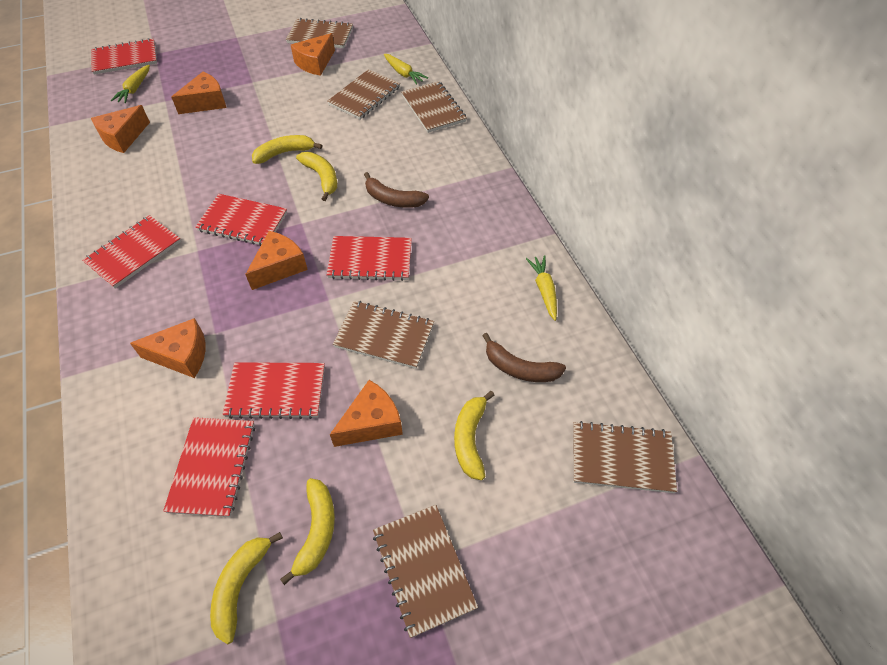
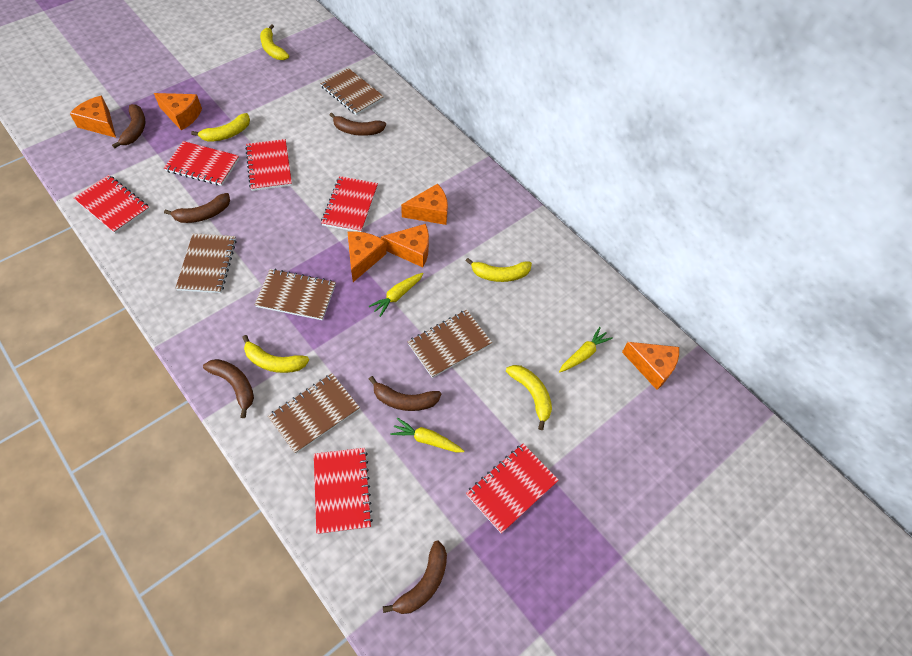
brown banana: [364,172,429,208] [482,333,566,382] = 2 -> [112,104,145,149] [164,193,230,223] [203,359,254,418] [330,112,386,136] [369,376,441,411] [383,541,447,614] = 6
brown notebook: [286,18,353,48] [327,69,400,119] [333,301,434,369] [373,505,478,638] [401,81,467,133] [573,421,677,493] = 6 -> [176,233,237,293] [254,269,336,320] [268,373,360,454] [320,68,384,115] [408,310,492,378] = 5

